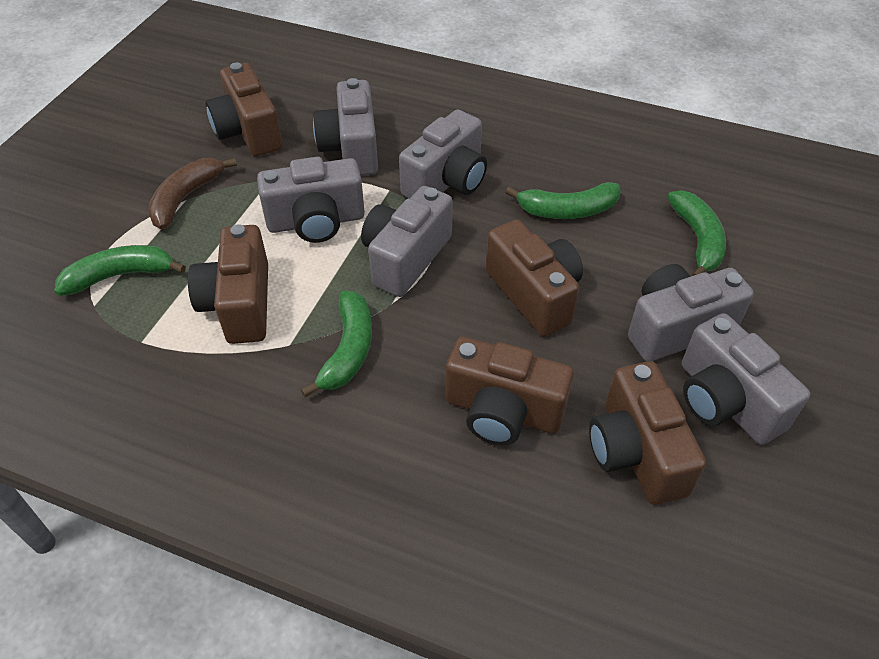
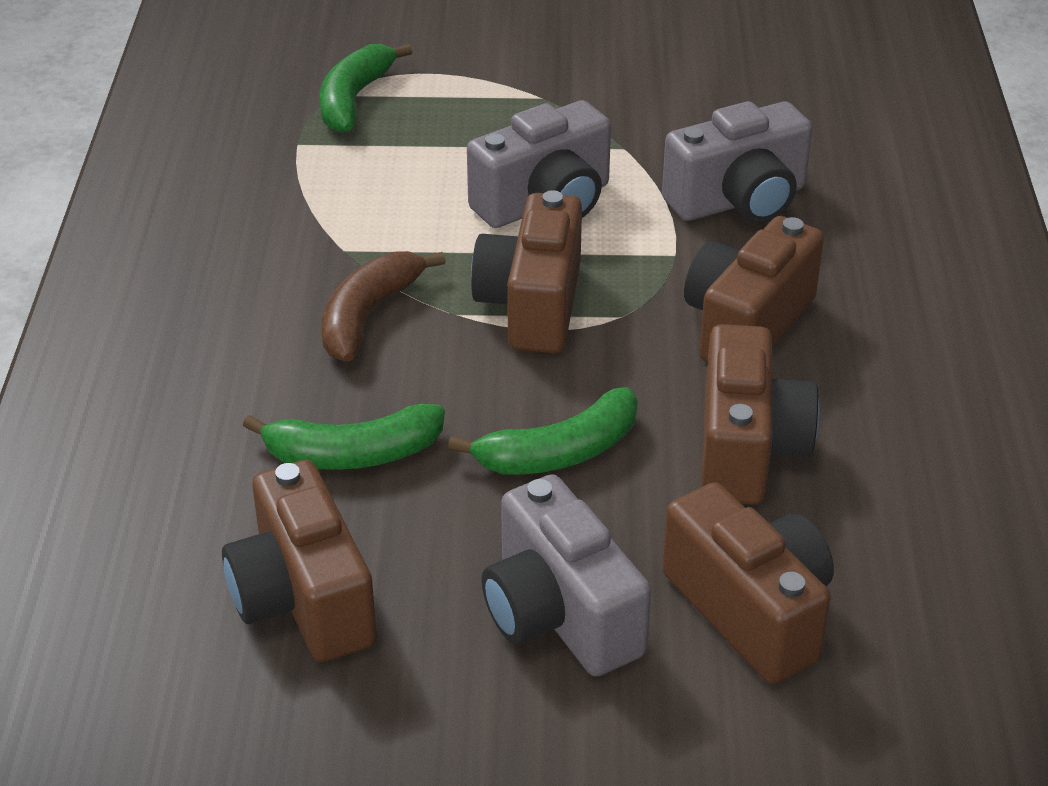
green banana: [54,245,186,296] [301,290,372,397] [505,182,621,219] [667,190,726,276] = 4 -> [243,404,445,470] [320,44,413,133] [448,387,638,475] = 3
grey camera: [257,157,365,243] [313,78,378,176] [361,186,453,297] [399,109,487,198] [628,264,754,362] [682,313,810,445] = 6 -> [467,100,611,228] [481,474,651,677] [662,101,812,223] = 3

